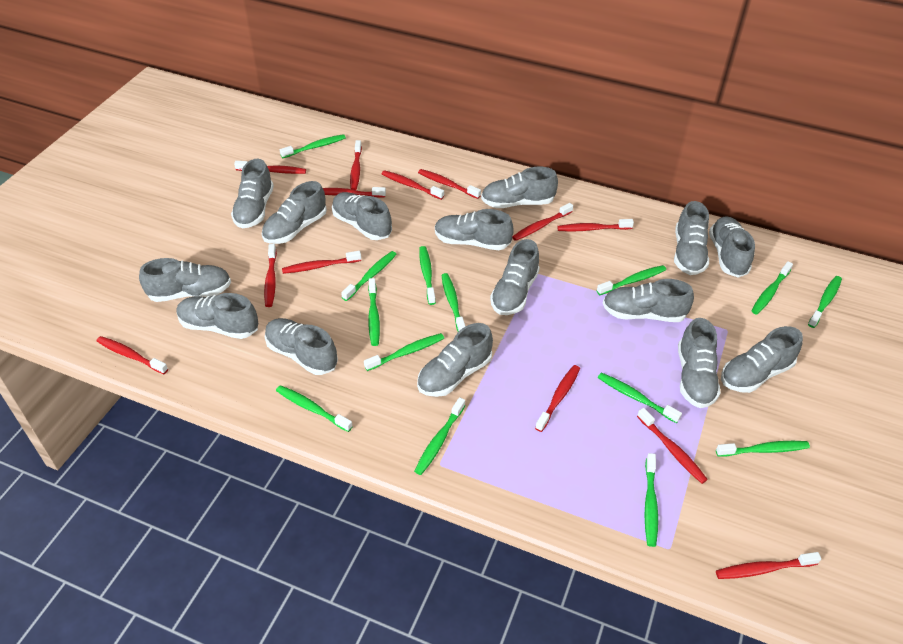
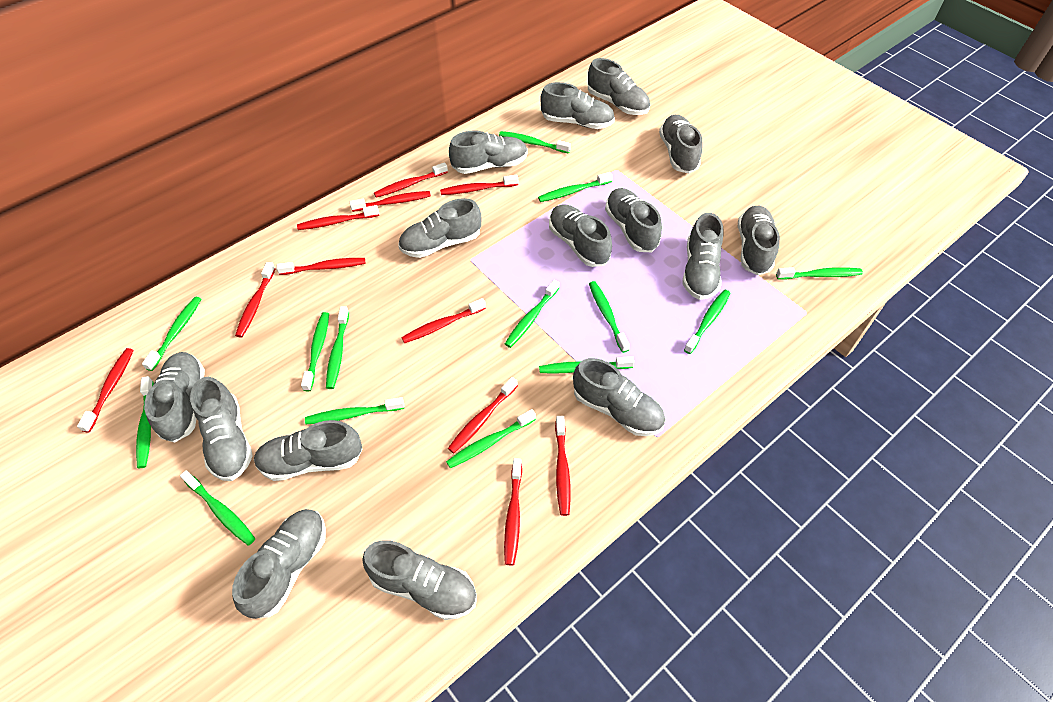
red toothbrush: [96,336,168,374] [234,161,306,174] [264,244,277,307] [282,251,361,274] [323,187,386,197] [350,140,362,190] [382,170,444,200] [418,169,481,199] [512,203,573,241] [535,365,580,432] [557,219,634,232] [637,408,708,484] [716,552,821,579] = 13 -> [77,348,134,433] [235,262,276,338] [277,258,365,275] [297,205,379,230] [350,191,431,212] [374,162,448,198] [401,298,486,343] [440,175,518,195] [448,377,518,453] [504,458,522,565] [555,416,571,516] = 11

